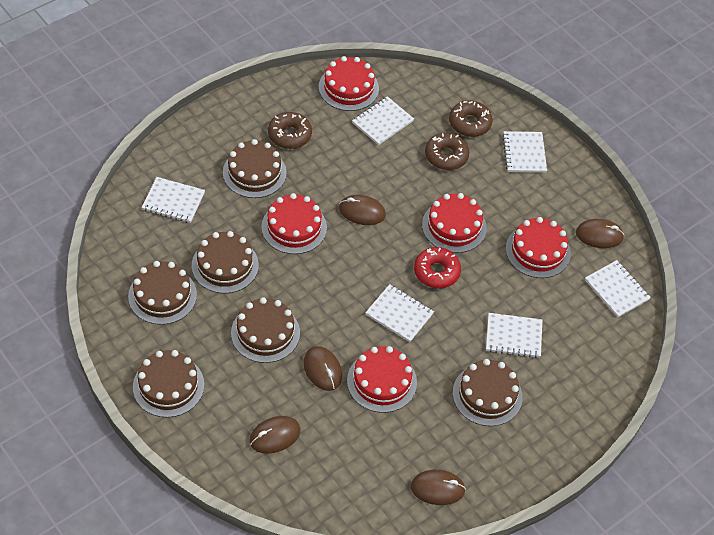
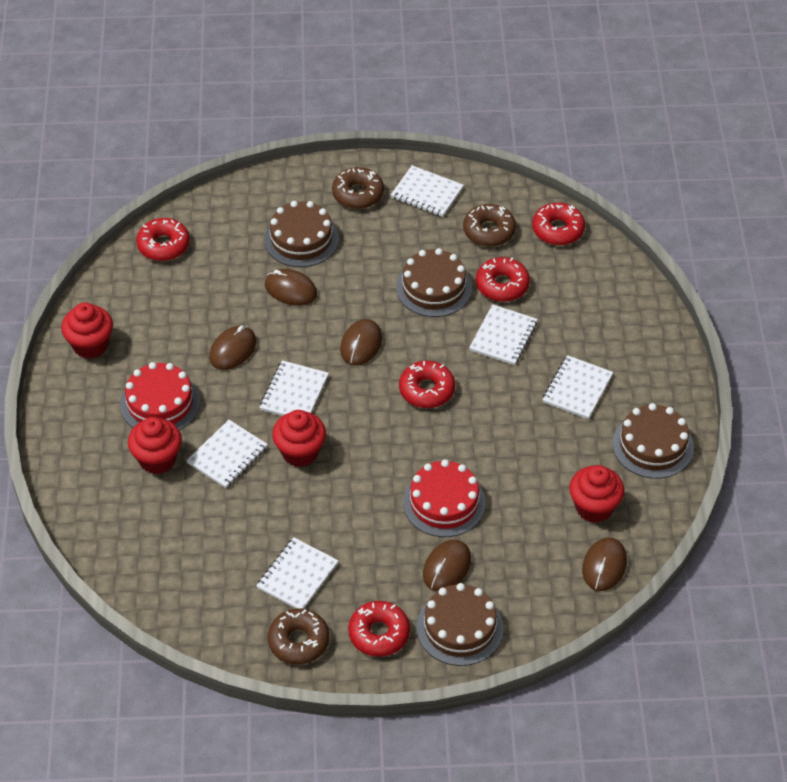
brown cake: [128,261,197,325] [133,350,204,418] [192,231,259,293] [223,139,287,198] [231,297,300,363] [453,359,523,426] = 6 -> [264,201,339,267] [396,248,472,317] [417,583,504,666] [613,403,694,479] = 4
red cake: [261,193,327,254] [319,56,379,111] [347,346,417,413] [422,193,487,253] [506,217,571,278] = 5 -> [120,362,200,430] [403,459,486,537] = 2
red cupcake: none = 0 -> [61,302,113,359] [128,417,182,474] [272,410,326,467] [569,465,624,523] = 4
red donut: [414,247,461,288] = 1 -> [136,218,190,261] [348,601,410,657] [399,361,455,408] [476,257,530,302] [532,203,585,245] = 5

